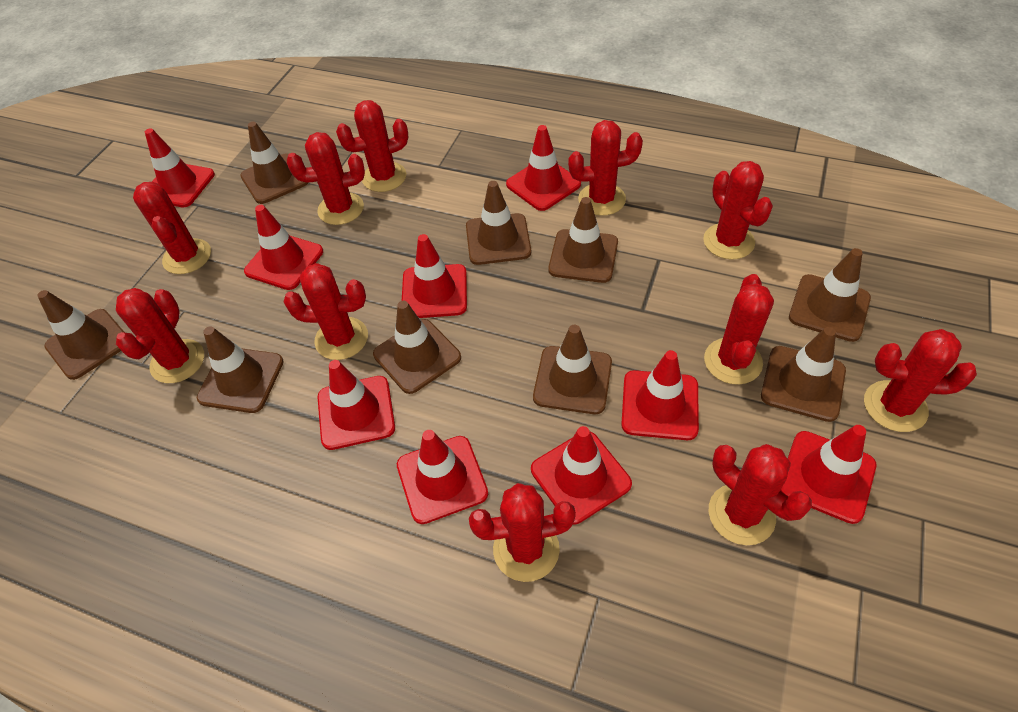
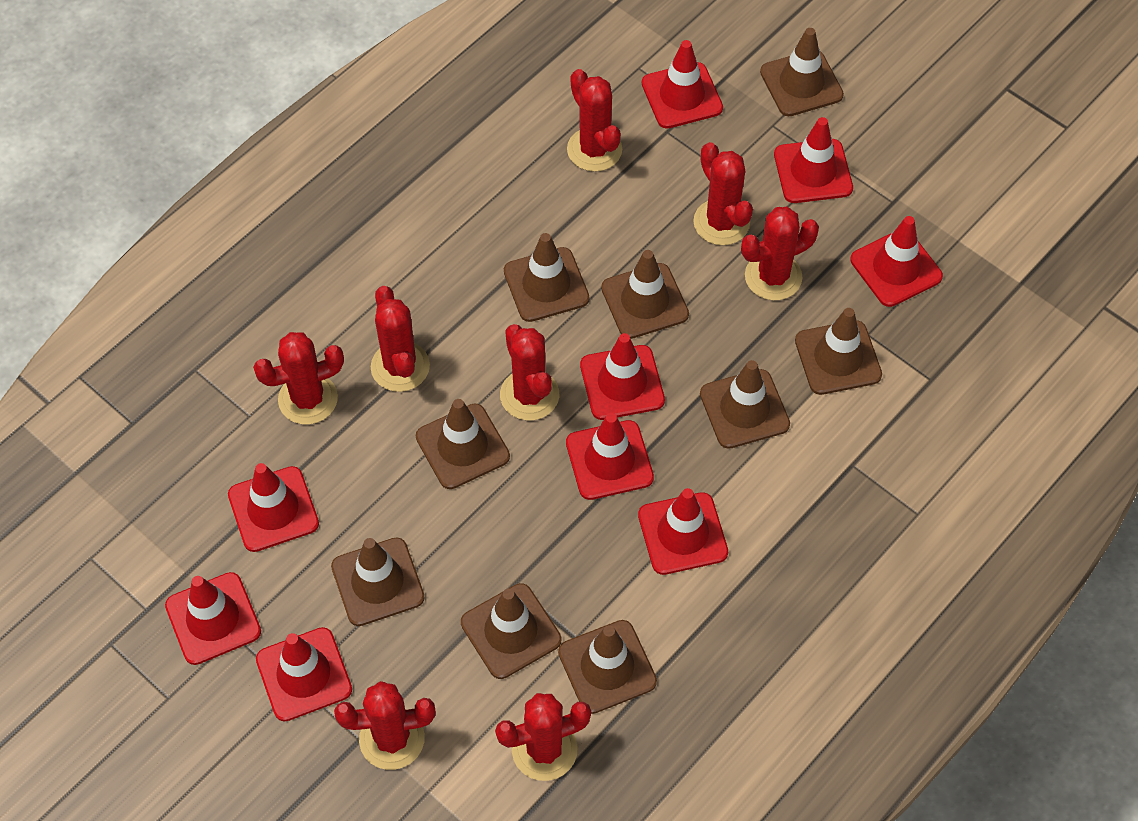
red cactus: [116,288,204,383] [133,182,211,274] [284,263,368,360] [287,132,365,225] [336,100,408,192] [469,483,576,582] [568,120,643,216] [703,161,773,260] [704,274,774,385] [709,444,812,545] [864,329,977,432] = 11 -> [253,332,344,424] [334,681,436,770] [371,286,430,392] [495,693,591,781] [500,324,559,420] [567,69,622,172] [693,142,753,245] [741,207,819,300] = 8

